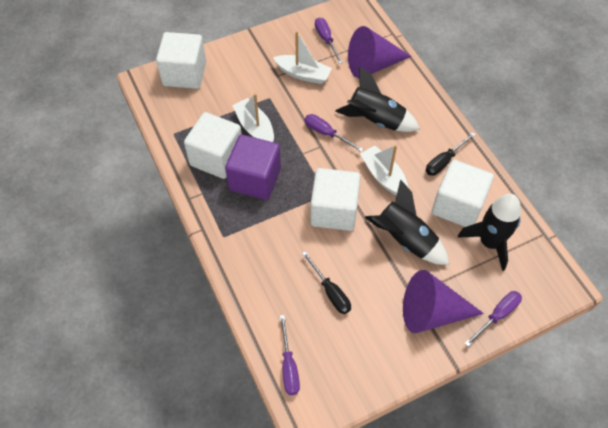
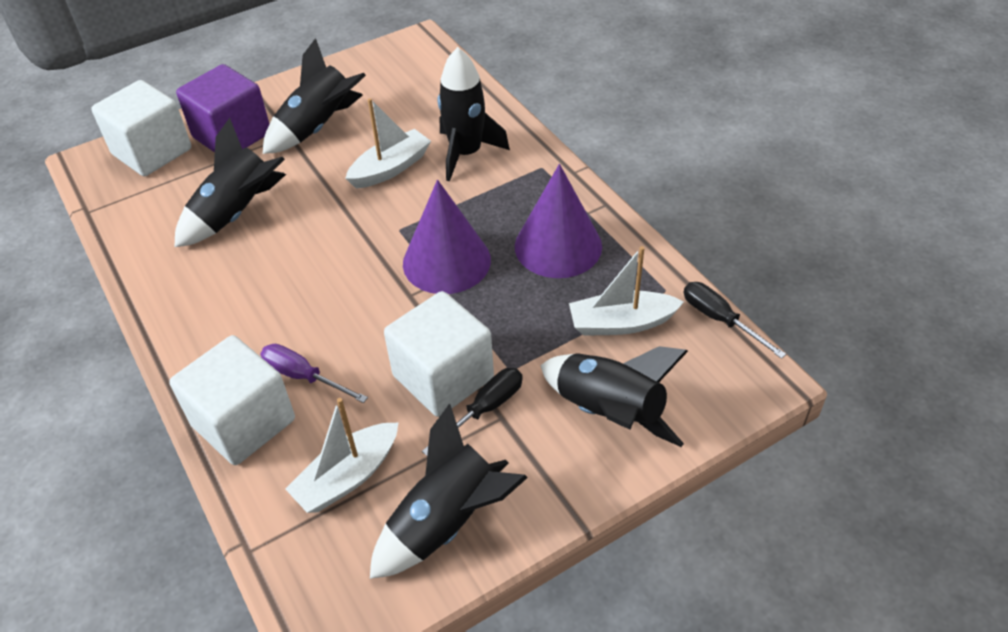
black rocket: [335,66,420,132] [365,180,449,265] [458,194,521,271] = 3 -> [175,118,286,247] [263,38,366,154] [370,403,528,579] [438,47,510,182] [540,346,688,447] = 5
purple screwdriver: [280,315,300,395] [305,114,363,152] [315,17,343,64] [464,291,522,347] = 4 -> [260,344,368,403] = 1
white cube: [156,32,206,89] [184,112,242,179] [310,168,361,231] [432,160,494,227] = 4 -> [91,80,191,176] [169,335,295,465] [384,291,494,417] = 3

